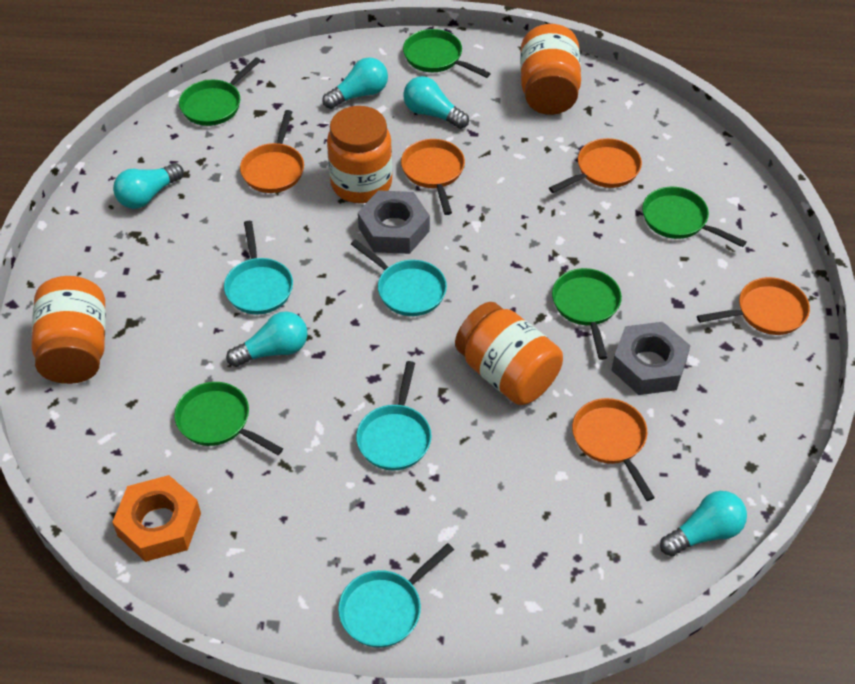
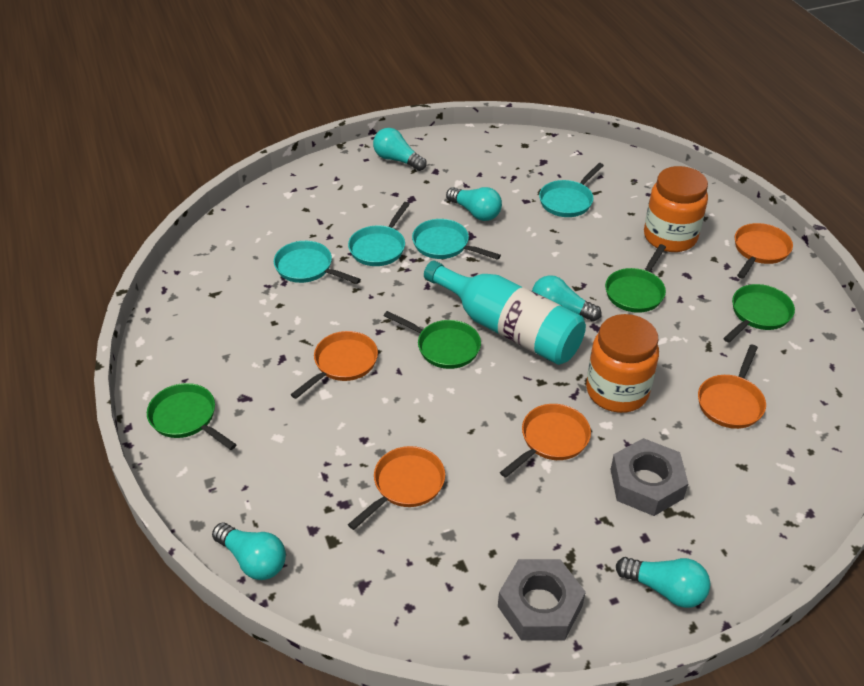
green pan: [174,382,283,455] [179,57,261,126] [403,29,491,78] [552,268,622,360] [642,187,746,247] = 5 -> [147,383,237,450] [384,311,481,369] [605,244,666,313] [723,284,795,342] = 4
orange jar: [31,276,106,384] [327,106,393,203] [455,302,563,405] [520,24,581,115] = 4 -> [586,314,659,413] [644,166,708,252] = 2
orange nut: [112,475,201,562] = 1 -> none = 0
turquoise bottle: none = 0 -> [424,260,586,365] = 1

